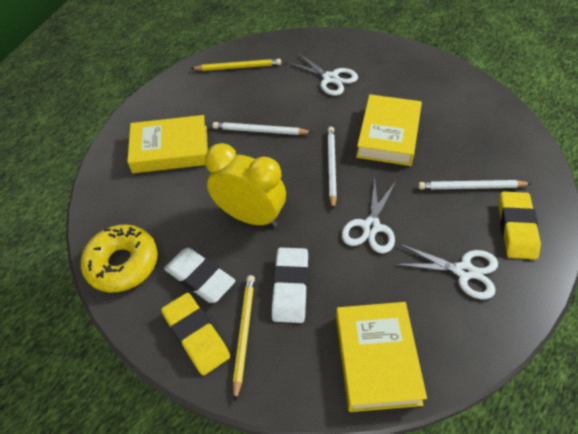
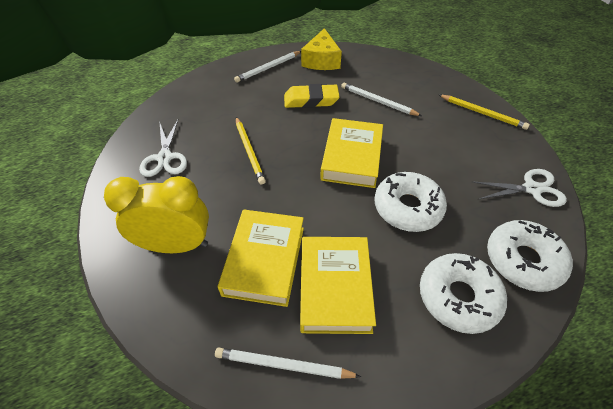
white donut: none = 0 -> [375,172,447,232] [420,253,507,334] [487,220,573,292] = 3
white eraser: [164,248,236,303] [272,248,308,323] = 2 -> none = 0
white scissors: [286,52,358,96] [342,177,396,254] [394,244,498,299] = 3 -> [139,120,187,177] [471,169,567,207] = 2
yellow cheese: none = 0 -> [301,28,342,70] = 1
yellow donut: [81,225,158,292] = 1 -> none = 0
yellow eraser: [161,293,230,375] [499,192,541,259] = 2 -> [284,84,340,108] = 1

